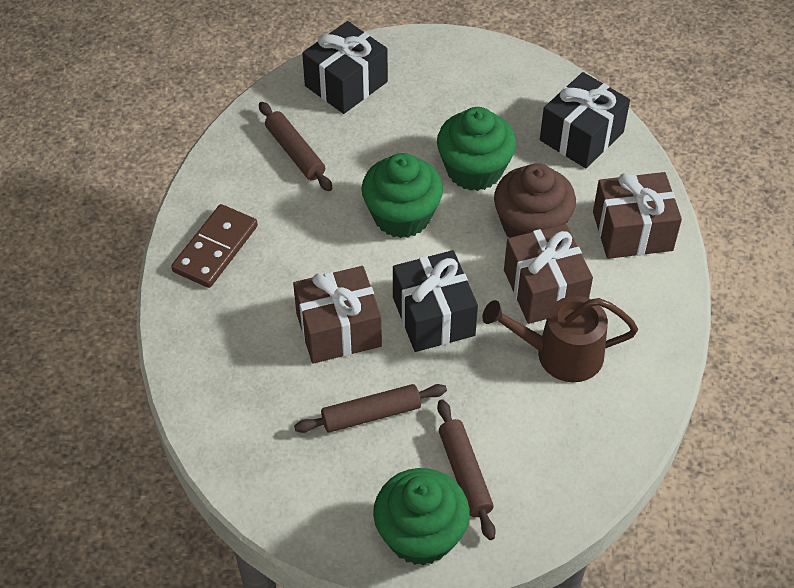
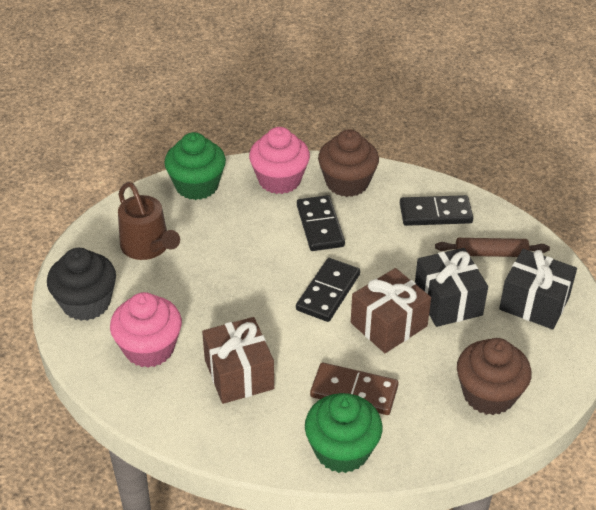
black cupcake: none = 0 -> [47,248,116,321] = 1
black domino: none = 0 -> [296,258,360,322] [297,195,345,251] [400,195,473,226] = 3
black gift: [302,21,388,114] [393,250,478,352] [540,72,630,168] = 3 -> [415,248,488,327] [499,249,577,330] = 2
brown cupcake: [494,163,576,238] = 1 -> [318,129,379,197] [457,338,531,415] = 2
brown gift: [293,266,382,364] [504,224,593,324] [593,172,682,259] = 3 -> [202,317,274,404] [351,268,431,353] = 2
brown rolling pin: [259,102,333,191] [294,384,447,433] [437,399,496,540] = 3 -> [435,238,550,257] = 1
green cupcake: [362,153,443,238] [373,468,470,566] [437,107,516,191] = 3 -> [164,132,226,200] [305,393,382,473] = 2
pink cupcake: none = 0 -> [110,292,182,368] [249,127,310,194] = 2

